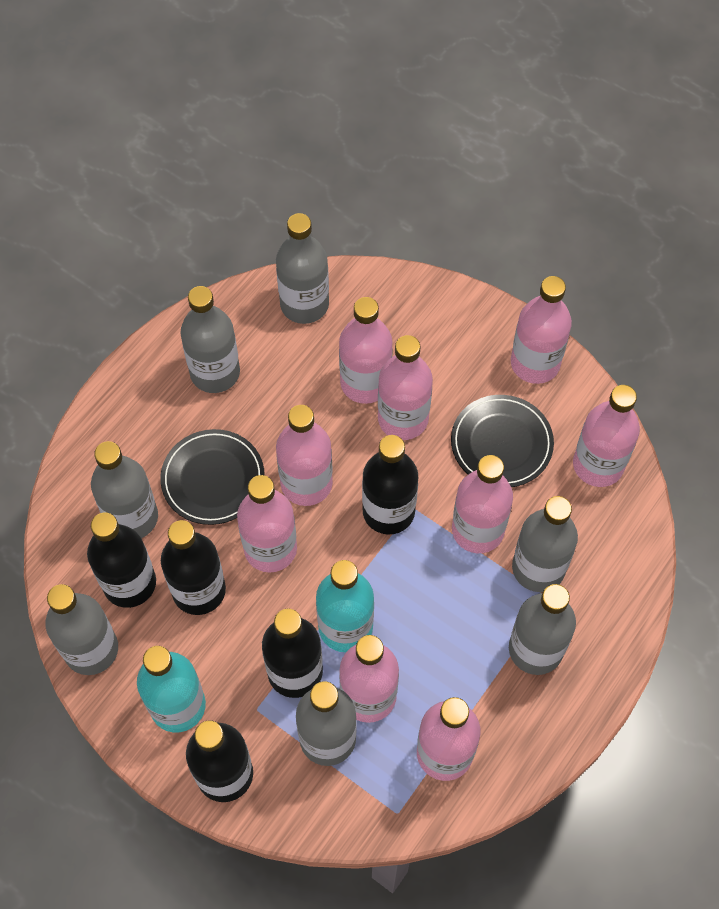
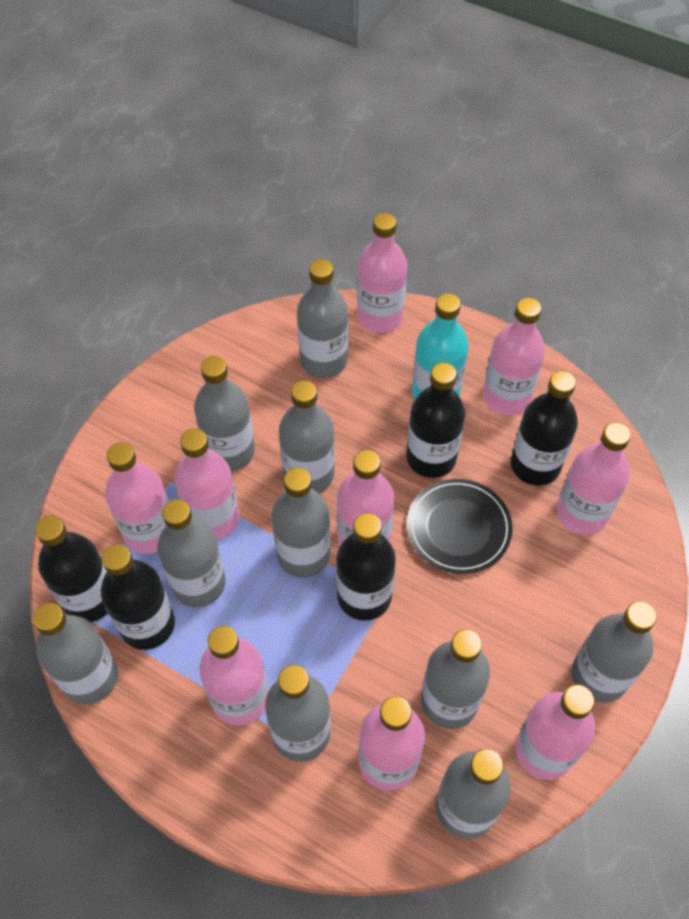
black plate: [160,429,265,525] [451,395,554,487] = 2 -> [407,479,513,574] = 1
grey bottle: [45,584,118,675] [91,441,158,538] [180,286,240,393] [276,213,329,324] [296,681,357,766] [509,584,576,675] [512,496,578,592] = 7 -> [33,603,118,704] [157,499,226,607] [194,356,255,471] [265,665,331,762] [272,467,330,578] [279,380,335,493] [297,259,348,378] [421,629,490,729] [436,749,511,839] [572,601,657,703] = 10
turquoise bottle: [137,646,206,733] [316,560,374,652] = 2 -> [412,293,469,399] = 1

